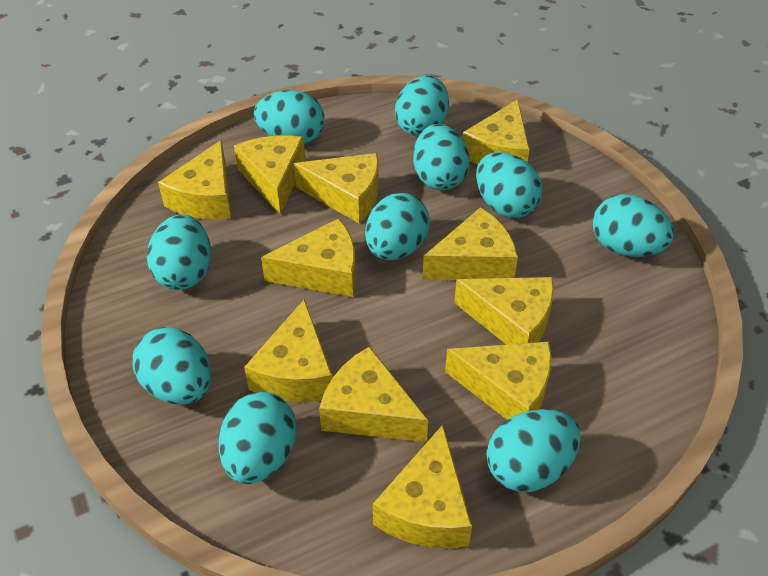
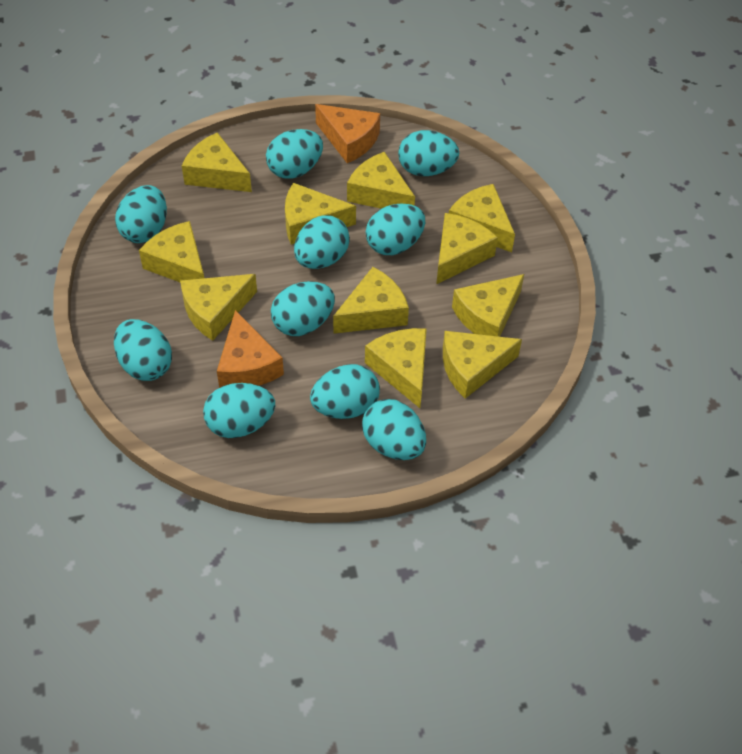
orange cheese: none = 0 -> [217,310,284,388] [315,104,380,163] = 2

